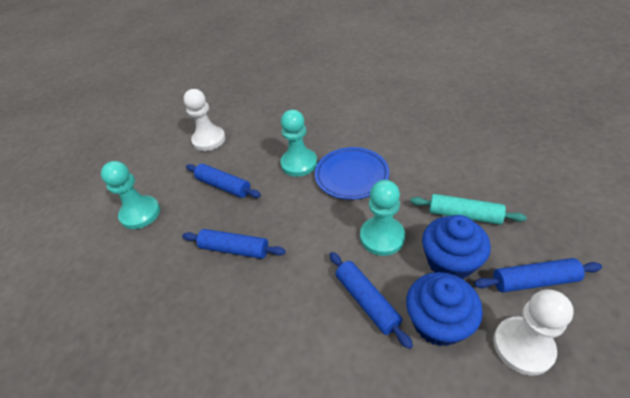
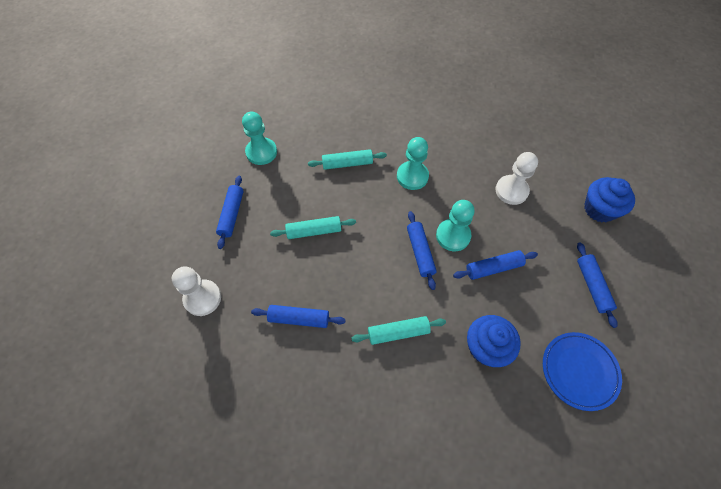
blue rolling pin: [182,229,286,259] [186,164,261,198] [329,252,413,349] [474,258,602,292] = 4 -> [216,176,244,249] [251,305,346,328] [407,211,437,290] [453,250,538,280] [577,242,618,328] = 5
turquoise rolling pin: [410,194,527,225] = 1 -> [270,216,356,239] [308,149,387,170] [351,316,446,345] = 3

